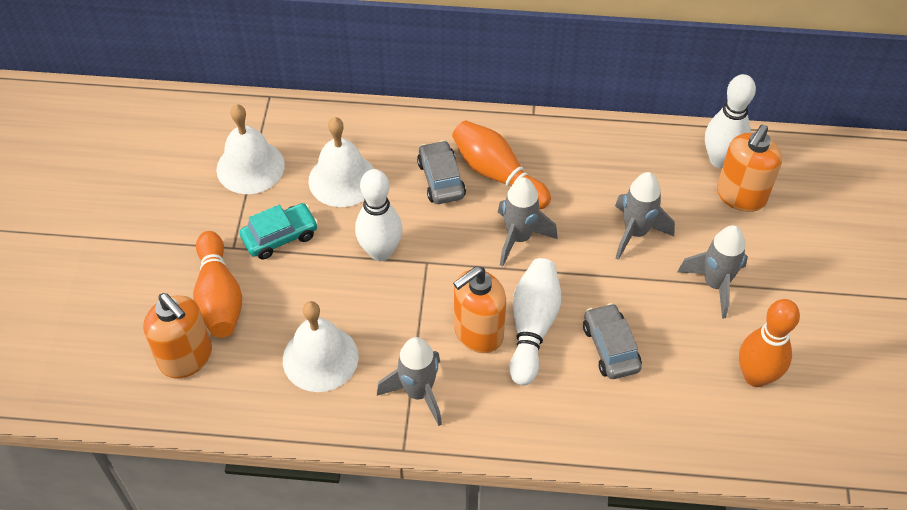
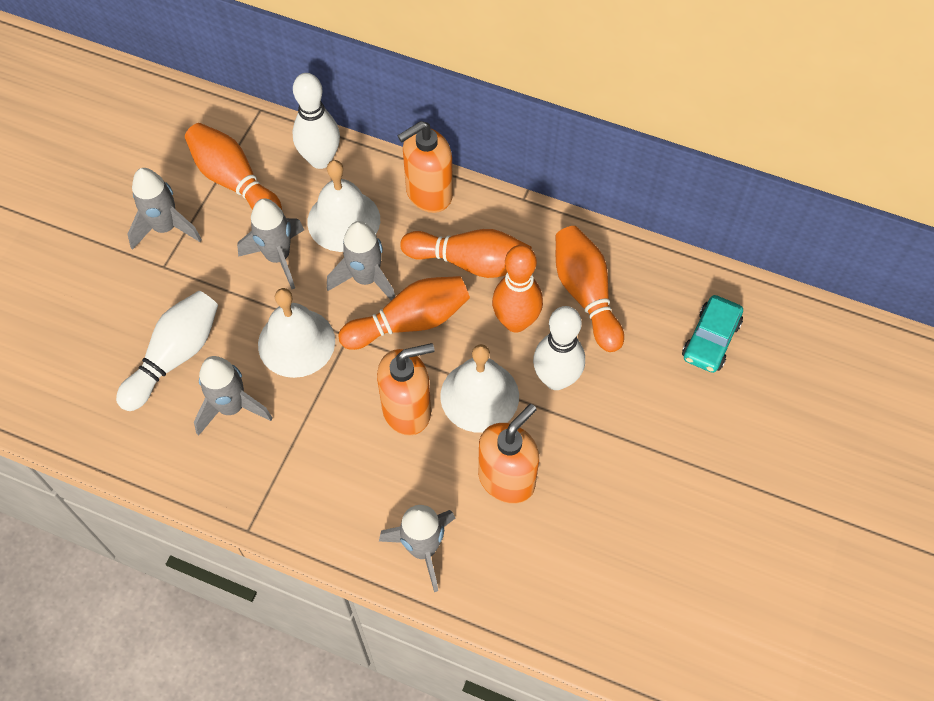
grey car: [417,140,466,204] [583,303,642,379] = 2 -> none = 0
grey rocket: [377,337,442,426] [497,177,558,267] [615,172,675,260] [678,225,748,319] = 4 -> [127,168,202,250] [194,356,272,436] [237,198,304,289] [327,221,395,301] [379,505,455,592] = 5
orange bowling pin: [193,231,242,338] [452,120,551,209] [739,299,800,387] = 3 -> [185,123,282,210] [338,276,470,350] [400,229,532,278] [492,245,543,333] [556,226,624,352] = 5

